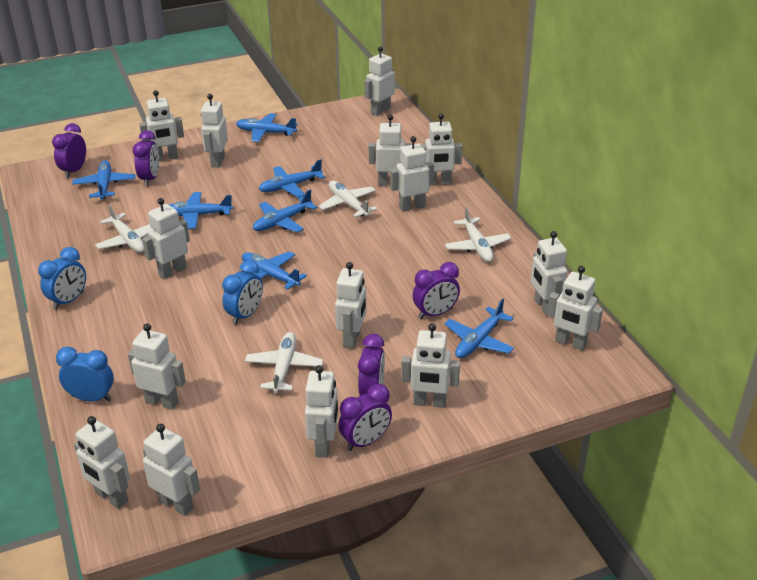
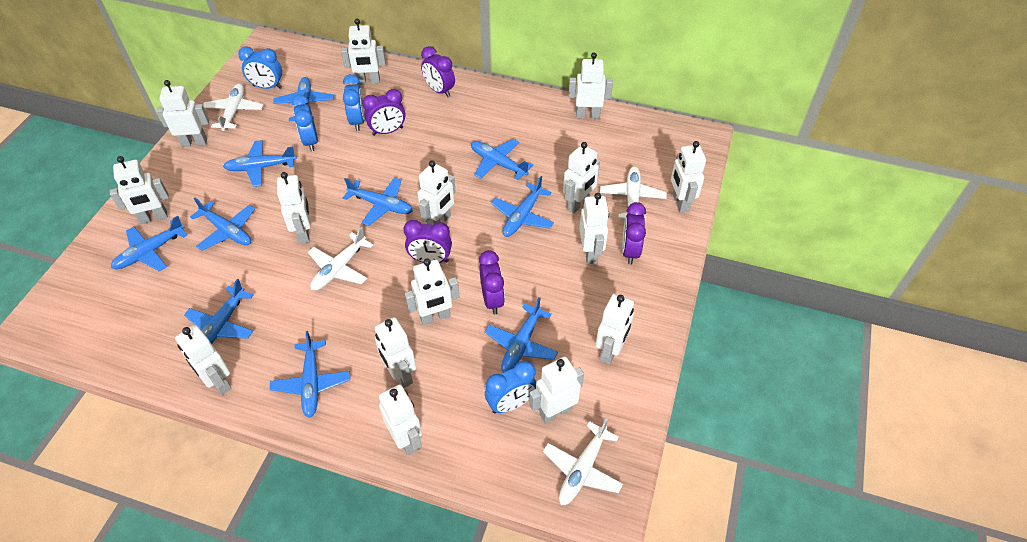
blue clock: [38,247,86,310] [56,347,114,401] [222,260,263,325] = 3 -> [238,46,282,89] [292,94,318,151] [343,74,365,131] [485,361,536,414] = 4
blue plane: [72,160,135,199] [168,192,233,229] [236,113,298,142] [242,251,307,290] [253,189,317,233] [259,159,325,198] [445,298,514,358] = 7 -> [111,216,187,271] [184,279,254,344] [190,198,255,251] [223,140,297,187] [270,331,350,418] [273,77,334,121] [343,178,413,226] [471,139,533,180] [485,297,558,373] [491,176,554,237] = 10

